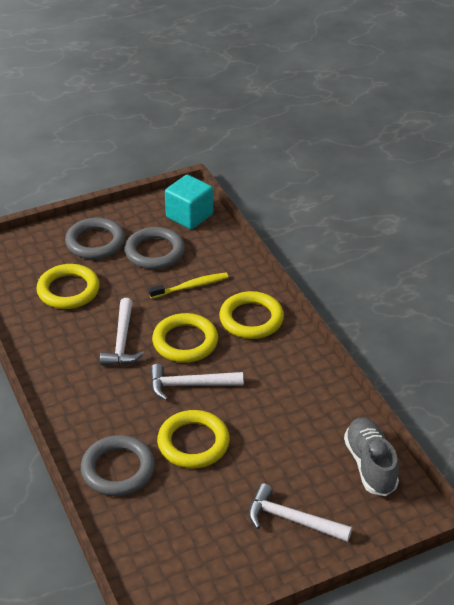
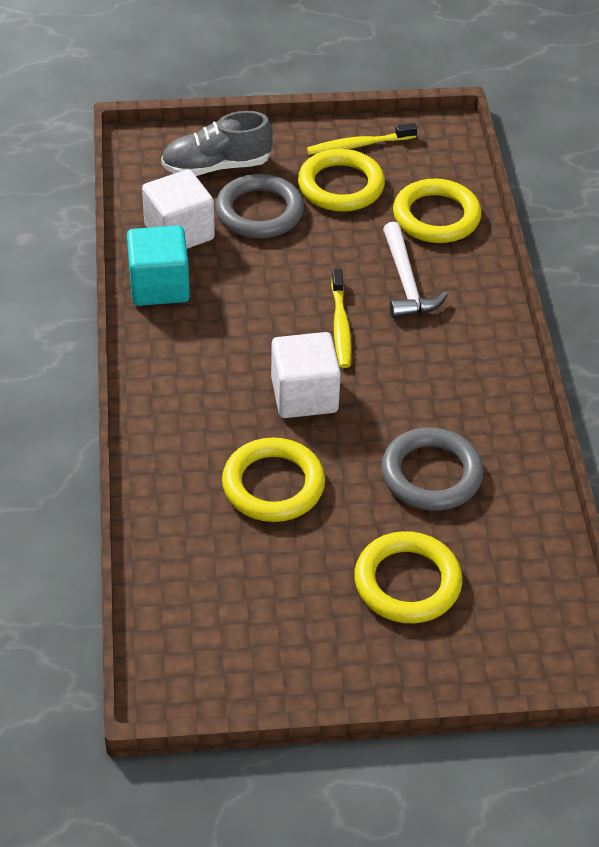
grey ring: [65,218,125,259] [81,435,155,496] [124,227,185,269] = 3 -> [215,174,304,238] [381,427,484,511] = 2
white cube: none = 0 -> [142,169,215,249] [271,332,341,418] = 2
white hammer: [100,298,145,366] [150,364,243,401] [249,483,352,542] = 3 -> [383,222,448,318] = 1
yellow toothbrush: [149,273,229,299] = 1 -> [307,123,417,155] [331,269,351,368] = 2

